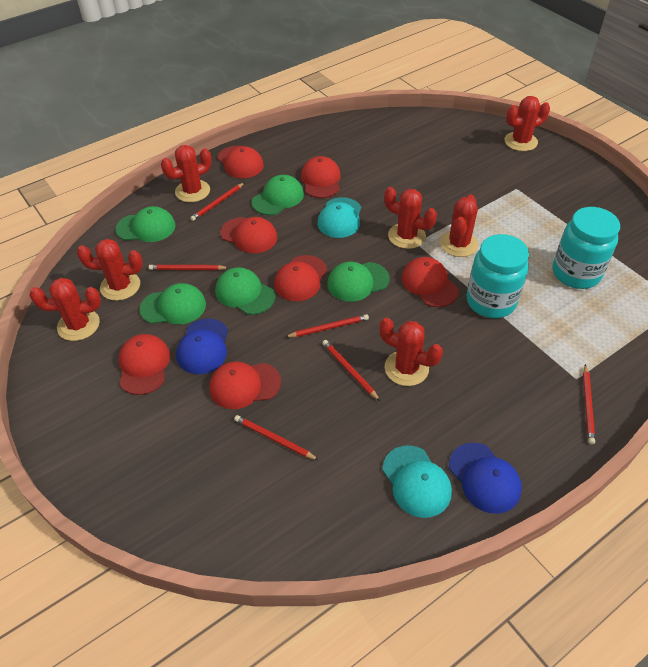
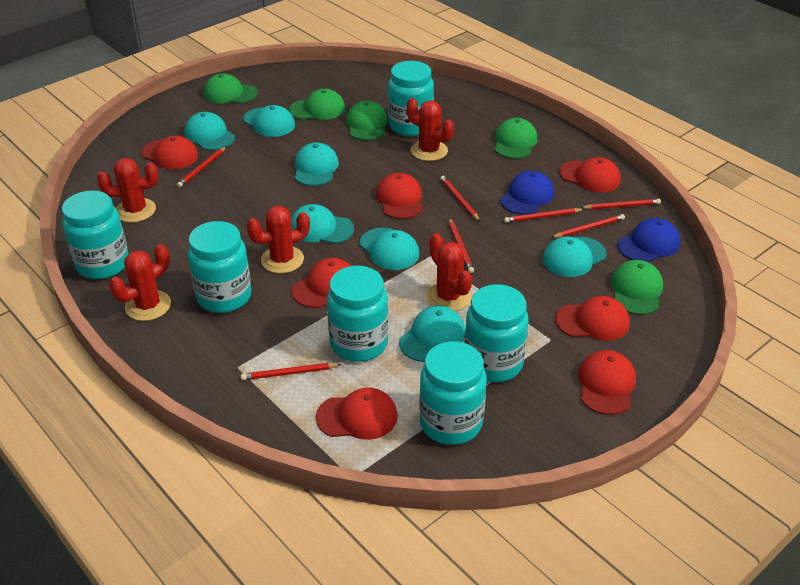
red cactus: [29,278,101,341] [77,239,143,301] [161,145,212,202] [379,318,443,386] [384,187,437,249] [440,194,479,257] [504,96,550,151] = 7 -> [97,158,158,223] [109,244,171,321] [247,206,310,274] [407,98,454,161] [426,233,472,311] = 5
red pencil: [149,265,229,270] [190,183,244,221] [234,415,318,460] [285,314,369,337] [322,340,380,401] [583,364,595,444] = 6 -> [177,146,227,187] [241,363,342,380] [440,176,480,222] [449,218,474,273] [504,208,584,223] [551,214,625,238] [580,199,661,210] = 7
turquoise cap: [317,197,361,238] [382,445,452,518] = 2 -> [184,112,235,150] [243,105,295,137] [291,204,354,244] [295,142,339,186] [360,228,419,270] [399,306,465,362] [543,237,607,277] = 7
turquoise jar: [466,234,529,318] [552,207,620,289] = 2 -> [62,190,129,279] [188,221,251,313] [327,266,388,362] [388,61,434,136] [419,341,487,445] [464,284,529,382] = 6

